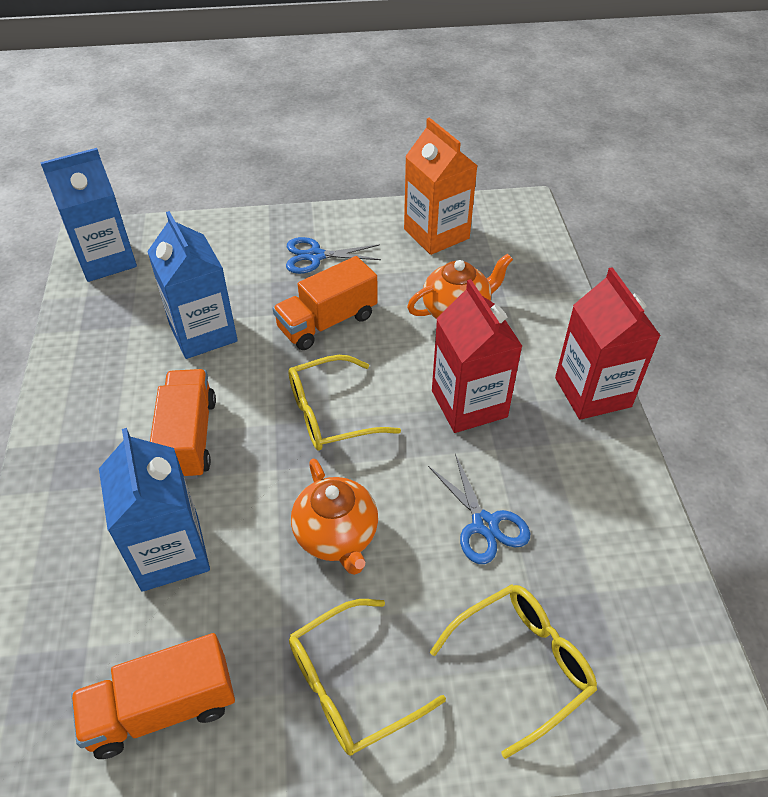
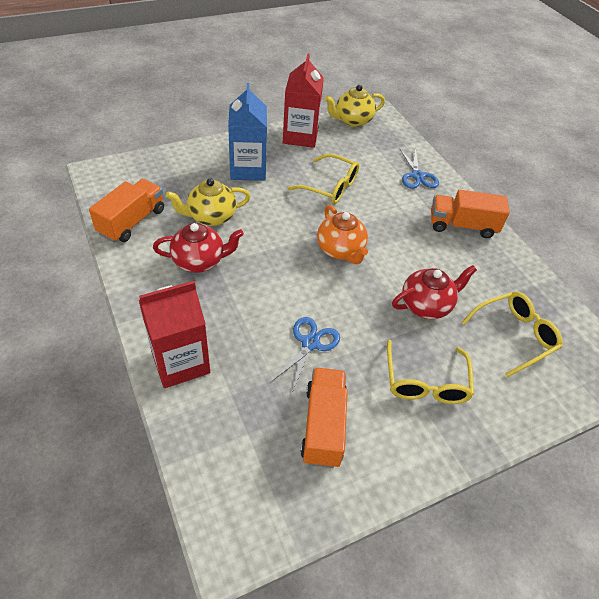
blue carton: [40,148,137,282] [99,428,210,592] [147,211,238,359] = 3 -> [228,83,267,181] = 1
orange carton: [404,117,478,255] = 1 -> none = 0
orange teapot: [291,458,378,575] [407,254,513,318] = 2 -> [317,205,368,264] = 1
red teapot: none = 0 -> [153,223,244,273] [392,265,477,319] = 2
yellow teapot: none = 0 -> [166,178,251,226] [325,85,385,127] = 2

